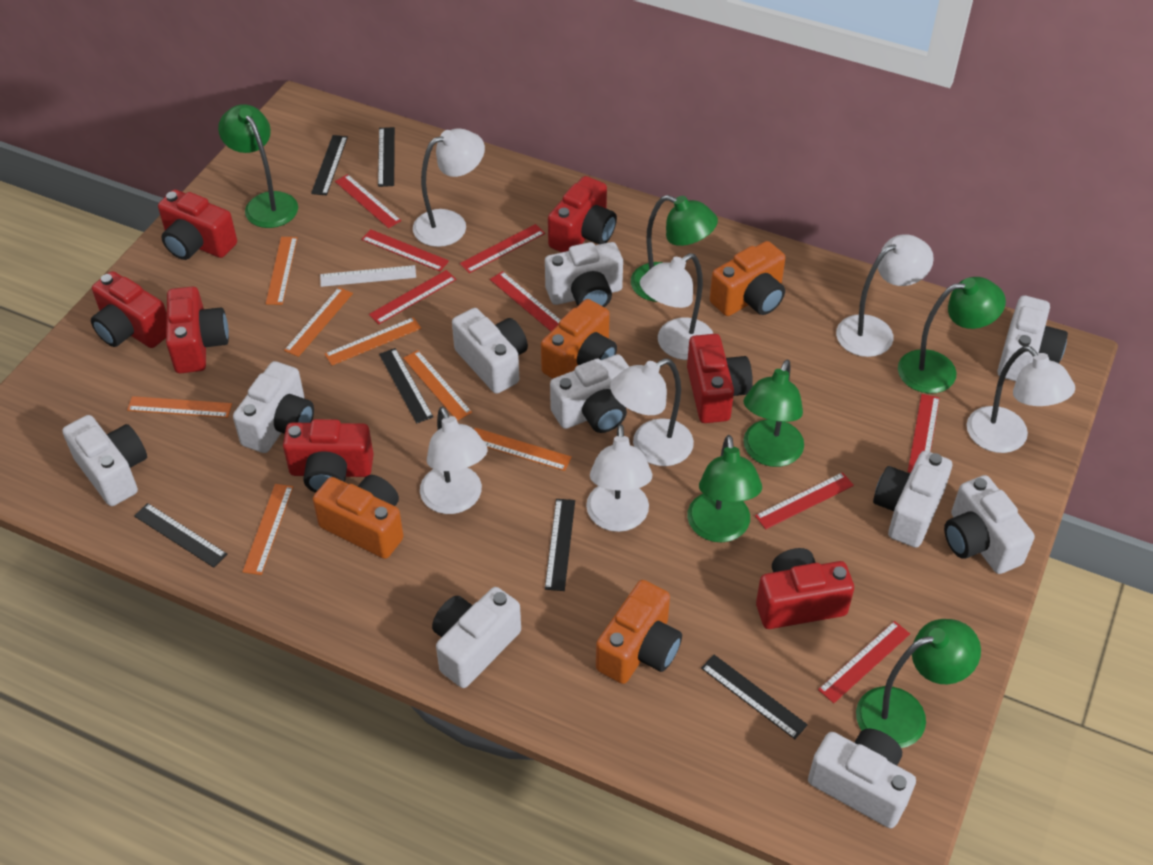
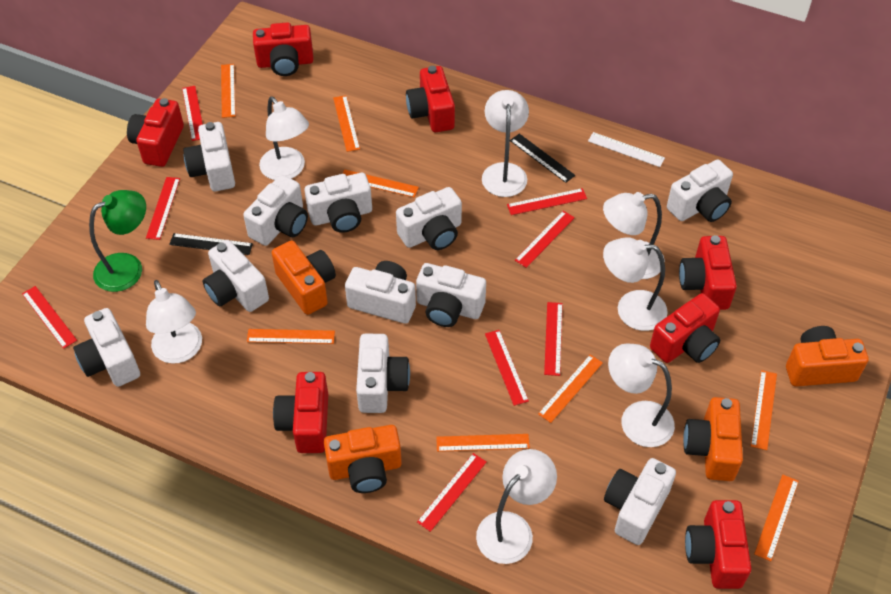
black ruler: [134,503,227,568] [311,135,348,196] [378,127,395,187] [379,348,433,423] [545,499,575,591] [701,655,808,739] = 6 -> [169,233,253,255] [510,134,575,183] = 2
green lamp: [218,104,298,228] [631,195,718,302] [687,435,762,542] [743,360,804,467] [856,619,981,748] [898,277,1006,393] = 6 -> [89,190,146,292] = 1
orange ruler: [127,396,232,418] [242,484,293,575] [266,237,298,305] [284,287,353,357] [325,317,421,365] [403,350,472,421] [474,428,572,471] = 7 -> [221,64,235,118] [247,329,335,344] [333,95,360,152] [342,169,419,198] [436,434,530,452] [538,355,603,423] [751,370,777,450] [754,474,799,561] = 8
white camera: [62,415,147,506] [233,361,314,453] [432,587,521,688] [452,308,528,394] [545,242,623,307] [550,354,629,433] [808,729,916,828] [873,451,952,548] [944,475,1035,574] [997,295,1068,381] = 10 -> [73,308,140,387] [183,122,235,191] [203,240,269,312] [243,175,308,246] [304,173,372,233] [345,261,416,324] [356,334,410,413] [396,187,462,250] [416,263,486,327] [604,458,676,545] [667,159,733,222] = 11

